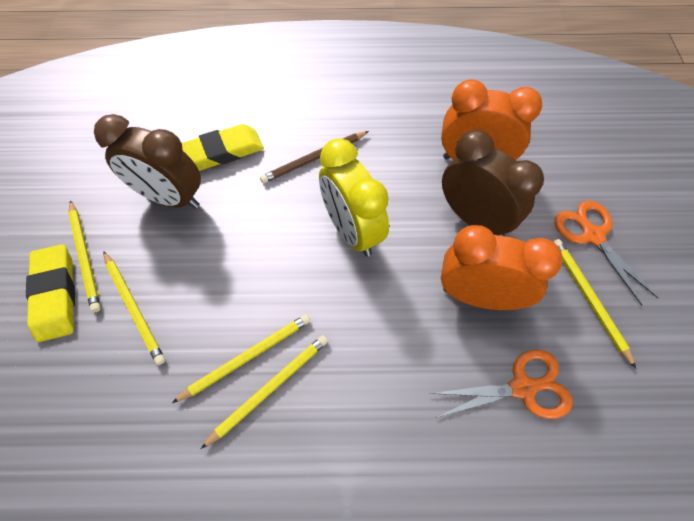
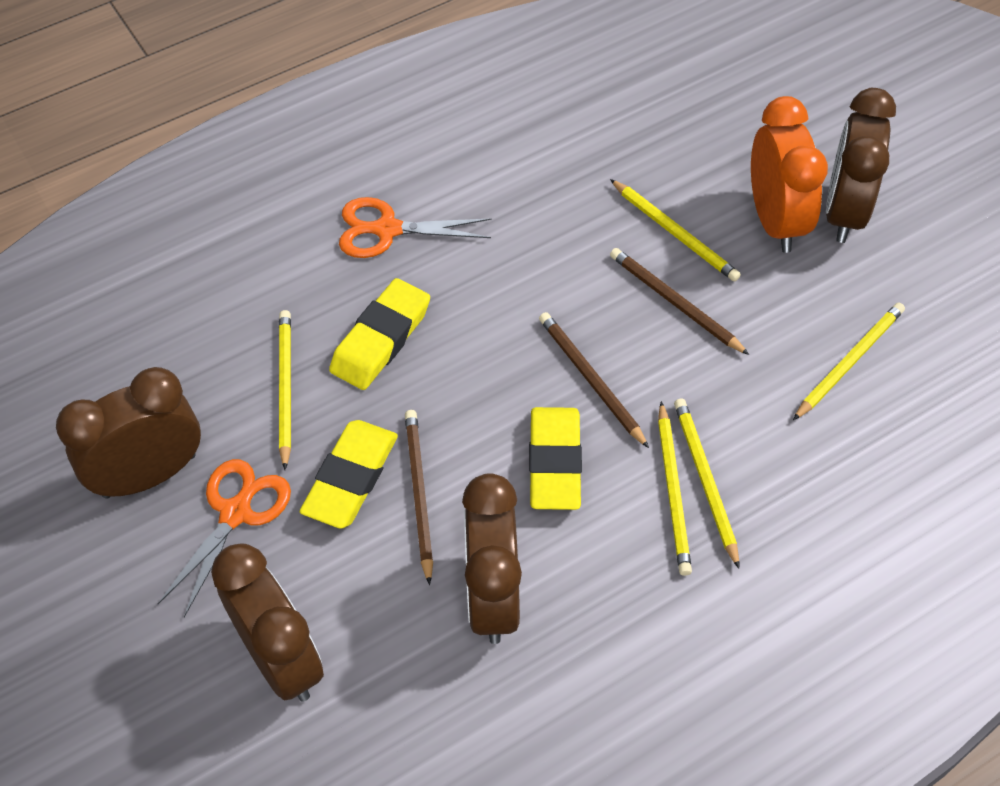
brown clock: [94,114,201,209] [442,130,544,236] = 2 -> [56,367,201,499] [211,543,324,702] [462,473,522,644] [826,88,896,243] = 4
brown pencil: [260,131,369,183] = 1 -> [405,410,433,585] [539,312,649,448] [610,248,749,355] = 3
orange clock: [441,79,542,160] [441,225,563,310] = 2 -> [751,96,828,253] = 1
yellow clock: [319,138,389,257] = 1 -> none = 0
yellow eraser: [26,244,75,342] [182,124,264,171] = 2 -> [300,420,398,529] [329,278,430,390] [529,407,582,510] = 3

